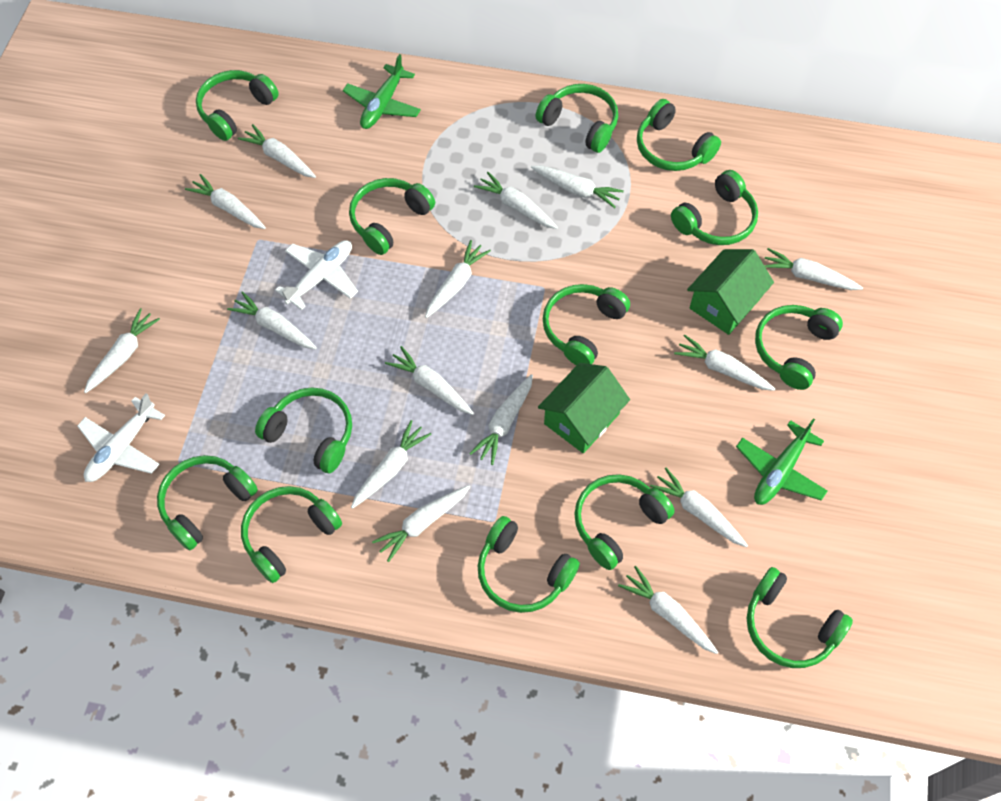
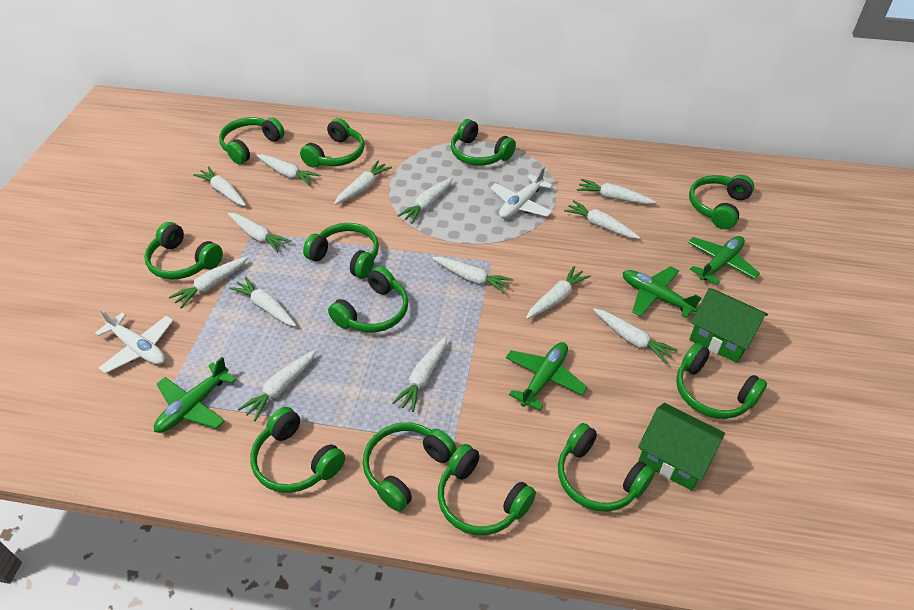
green headphones: [157,455,258,550] [196,70,279,141] [241,486,342,583] [255,387,352,473] [349,178,435,255] [478,516,580,613] [536,84,618,153] [543,284,630,365] [574,474,675,570] [637,99,721,171] [671,170,758,245] [746,567,853,668] [755,305,843,390] = 13 -> [144,222,223,280] [219,117,285,164] [250,407,345,493] [300,118,364,168] [303,223,379,279] [328,266,408,332] [363,422,456,512] [438,444,536,535] [451,119,516,166] [558,423,655,512] [676,343,767,419] [689,175,754,229] = 12
green plane: [343,54,421,129] [736,418,827,505] = 2 -> [154,357,237,433] [506,342,587,411] [623,266,701,318] [688,236,760,285] = 4
white carrot: [84,308,160,393] [185,174,266,229] [227,291,317,349] [238,124,316,178] [351,420,432,509] [372,485,470,562] [385,346,474,415] [425,240,491,318] [469,374,533,465] [474,172,558,229] [531,166,624,208] [618,566,718,654] [650,468,748,547] [674,335,775,391] [764,248,863,290] = 15 -> [169,256,248,308] [193,166,246,206] [228,213,292,253] [229,276,296,327] [238,350,316,421] [257,155,320,185] [334,161,392,205] [392,336,447,412] [397,178,453,224] [432,257,513,294] [526,266,591,319] [564,200,640,239] [577,179,656,204] [593,308,678,364] = 14

